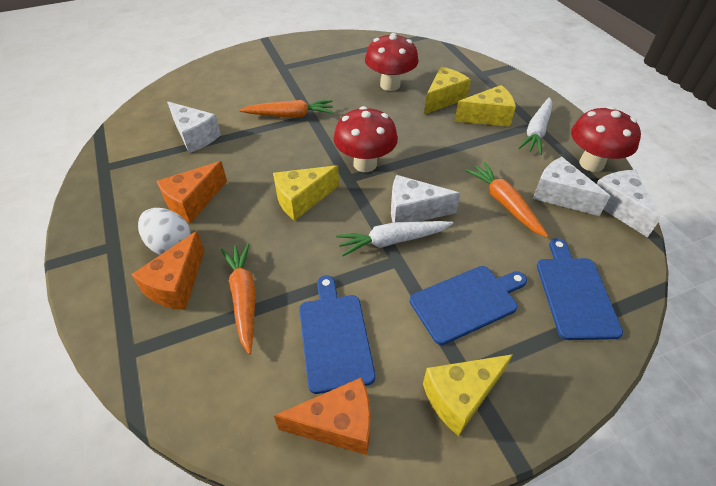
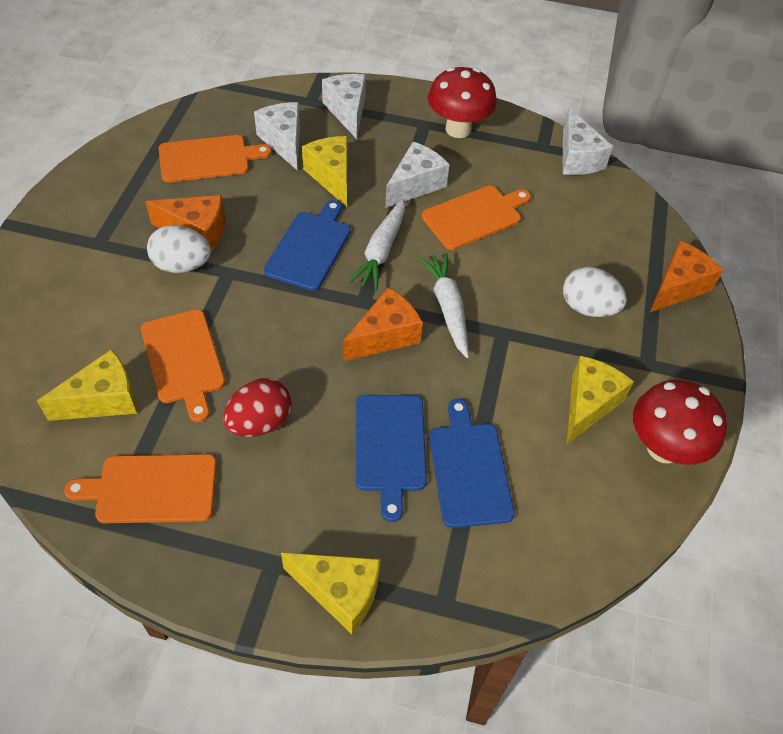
orange carrot: [221,243,256,355] [239,100,333,118] [465,162,548,237] = 3 -> none = 0
orange cutting board: none = 0 -> [64,454,217,523] [141,309,225,422] [159,135,272,182] [422,186,531,250] = 4
red egg: none = 0 -> [223,378,292,437] = 1
red mushroom: [333,106,398,172] [365,33,419,91] [571,106,641,172] = 3 -> [428,67,497,138] [633,380,727,465] = 2
white egg: [138,208,191,255] = 1 -> [147,225,211,273] [563,267,627,317] = 2

